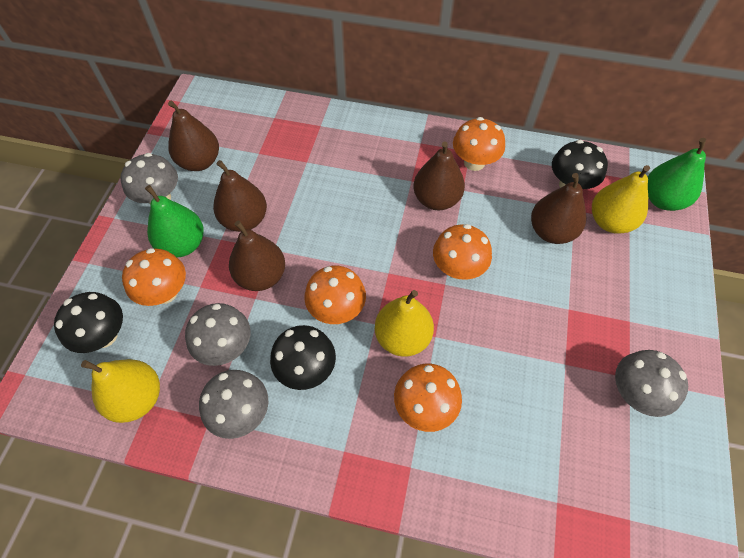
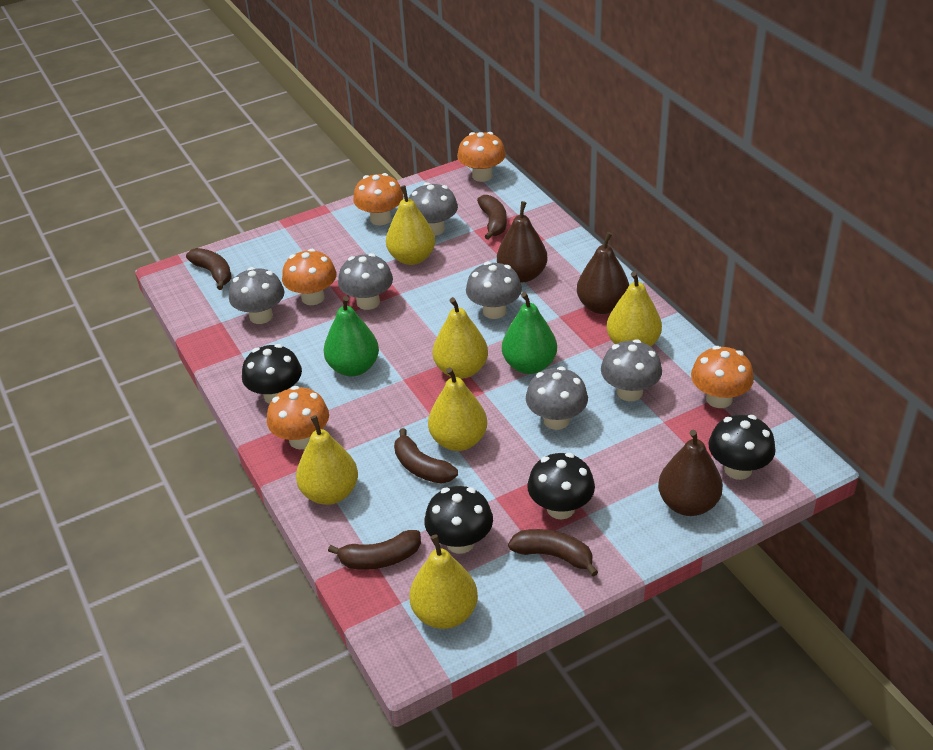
black mushroom: [54,292,123,353] [270,325,336,390] [552,140,608,189] = 3 -> [242,344,302,404] [424,486,493,554] [527,453,595,519] [708,415,776,480] = 4
brown banana: none = 0 -> [186,248,232,290] [328,530,421,570] [394,428,458,484] [477,195,507,240] [508,529,598,576] = 5
brown pear: [168,101,219,171] [213,160,267,232] [229,221,285,291] [413,141,465,210] [531,173,586,244] = 5 -> [497,201,548,282] [577,232,629,314] [658,430,723,516] = 3
grey mushroom: [120,153,178,205] [185,303,251,366] [199,370,268,439] [615,350,688,417] = 4 -> [229,267,284,324] [338,253,393,310] [409,182,458,236] [466,262,522,319] [526,367,588,430] [601,339,662,401] = 6
yellow pear: [81,359,160,423] [375,290,434,357] [592,165,650,234] = 3 -> [296,415,358,505] [386,185,435,265] [410,534,478,629] [428,367,487,451] [432,297,488,379] [607,271,662,346] = 6

